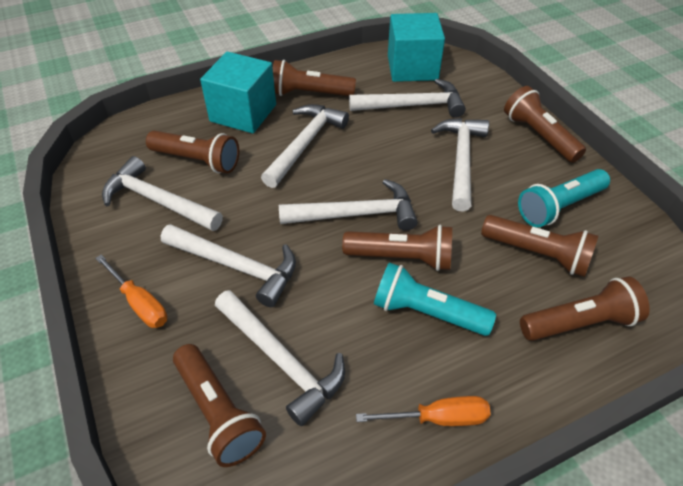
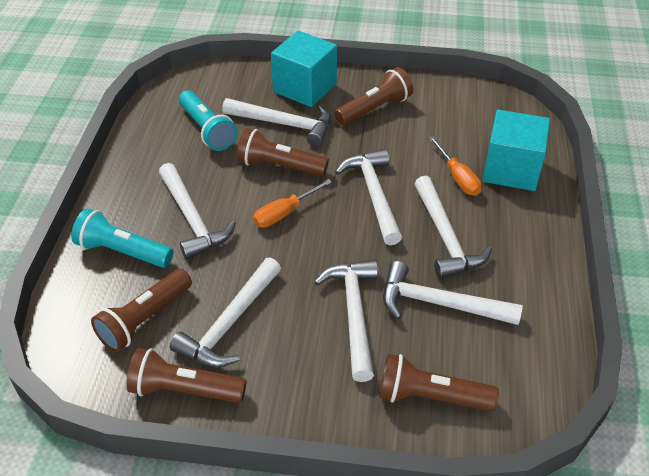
brown flashlight: [146,131,239,173] [173,344,266,467] [273,60,356,96] [342,225,452,271] [481,215,598,277] [504,86,586,163] [520,276,650,341] = 7 -> [91,269,192,352] [126,348,247,403] [237,128,329,176] [334,67,413,125] [379,354,499,412] = 5

